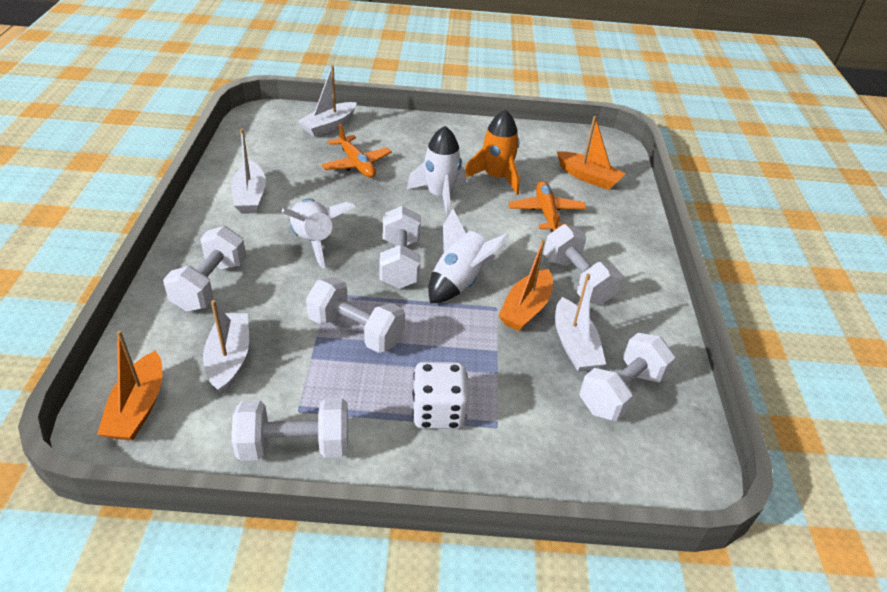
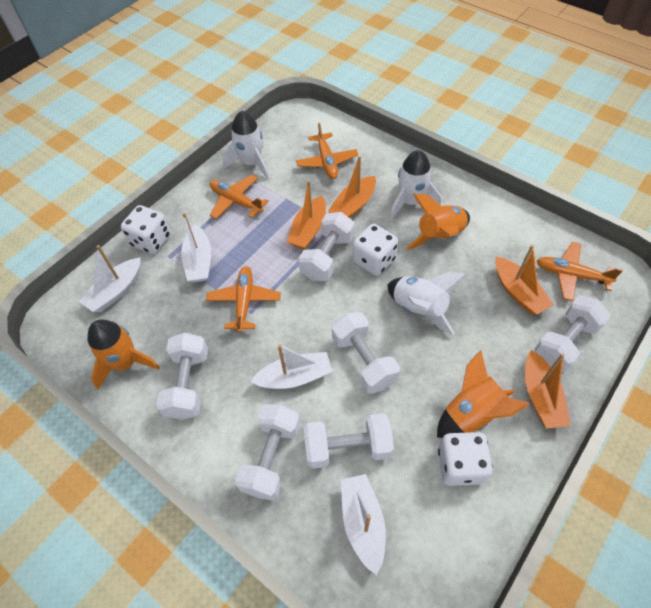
orange boat: [97,330,162,440] [498,239,553,331] [557,116,625,190] = 3 -> [287,180,326,249] [328,156,376,218] [496,245,554,315] [525,350,571,429] = 4
orange plane: [321,124,392,178] [509,181,587,233] = 2 -> [206,266,281,333] [210,175,269,219] [296,123,358,179] [537,242,623,301] = 4
orange rocket: [465,109,520,195] = 1 -> [87,320,160,390] [406,194,470,250] [437,350,530,438] = 3
white dice: [412,362,468,429] = 1 -> [121,205,171,254] [353,224,398,276] [438,432,493,486] = 3

